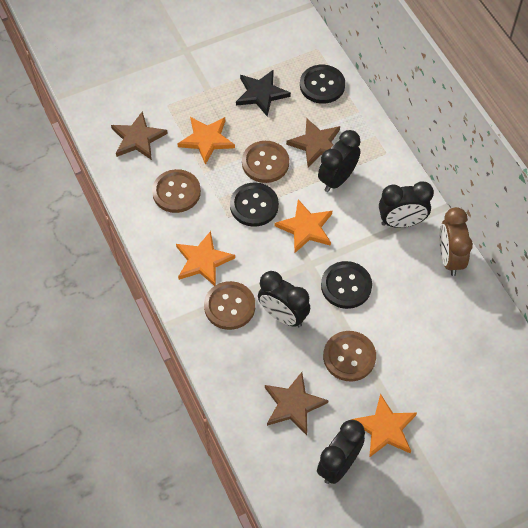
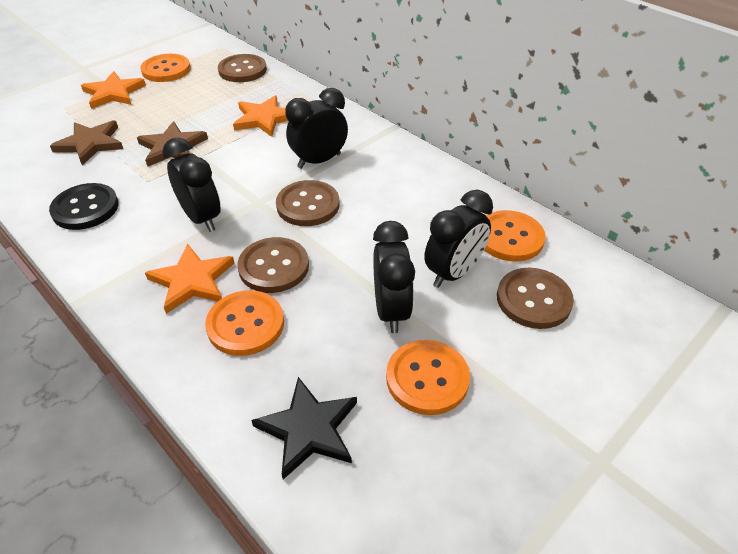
black button: [230,182,279,227] [300,65,345,104] [321,261,372,309] = 3 -> [49,183,119,230] = 1
brown clock: [439,207,473,276] = 1 -> none = 0
brown star: [111,112,168,160] [265,372,328,435] [286,118,340,167] = 3 -> [50,120,123,165] [137,121,208,167] = 2
orange button: none = 0 -> [140,54,191,82] [205,290,284,356] [386,340,470,415] [485,210,546,262] = 4
orange star: [176,231,235,286] [177,117,235,165] [275,199,332,253] [351,394,417,458] = 4 -> [81,71,146,109] [145,244,234,314] [233,95,288,137] = 3

